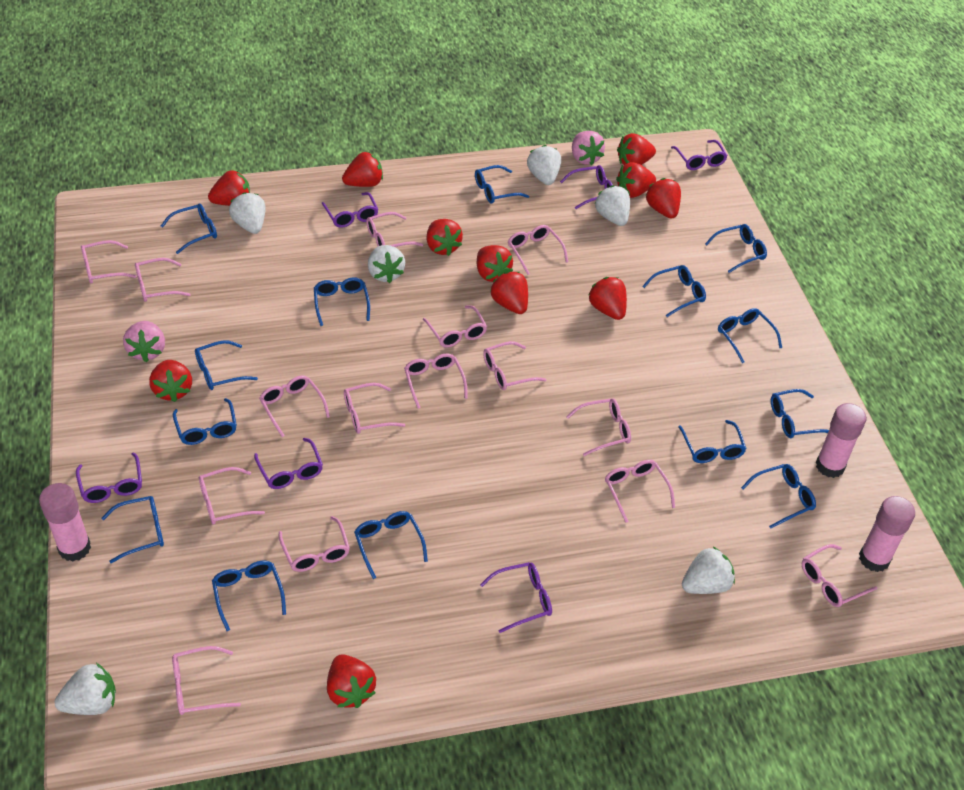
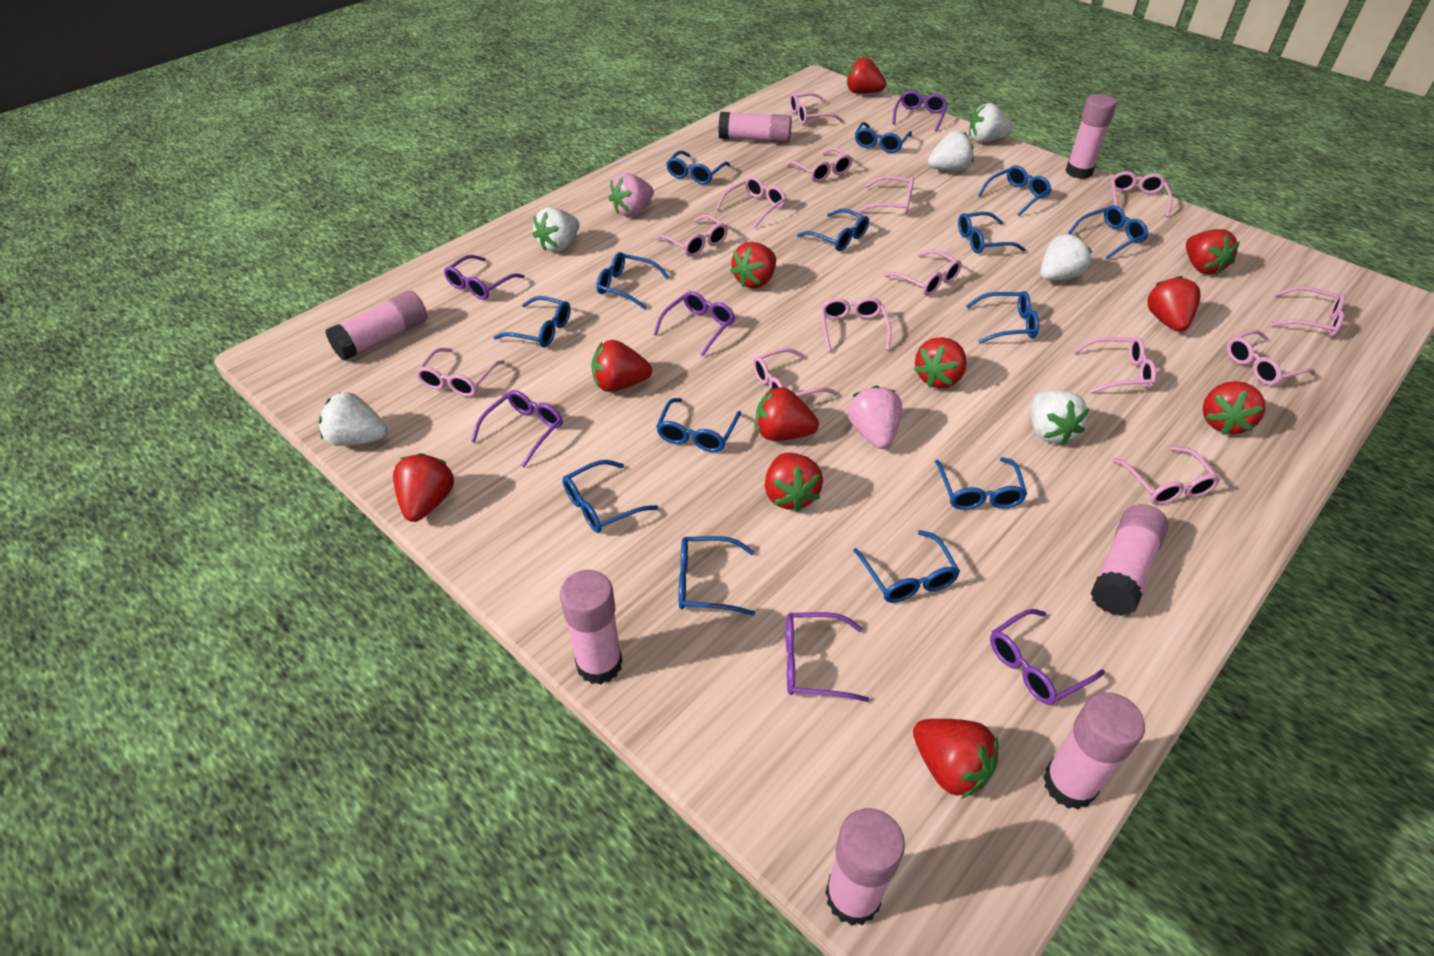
pink glasses: [81,240,136,284] [135,258,191,302] [172,646,241,715] [199,467,265,525] [259,375,330,437] [279,516,350,572] [344,383,405,434] [366,212,423,247] [404,353,468,409] [423,305,487,348] [483,341,547,390] [508,225,568,275] [566,398,631,456] [605,460,675,523] [802,544,878,607] = 15 -> [415,348,505,397] [655,215,728,257] [716,176,786,228] [753,348,835,397] [786,148,852,182] [789,93,843,124] [821,297,891,352] [859,176,914,215] [883,250,962,296] [1073,337,1156,393] [1111,171,1173,217] [1112,446,1220,505] [1227,330,1315,385] [1271,286,1345,337] = 14
pink glue stick: [39,483,91,562] [816,403,866,478] [859,496,915,572] = 3 -> [325,290,428,361] [560,570,623,684] [718,112,792,143] [825,808,905,926] [1043,692,1145,810] [1065,94,1117,179] [1090,504,1169,616] = 7

